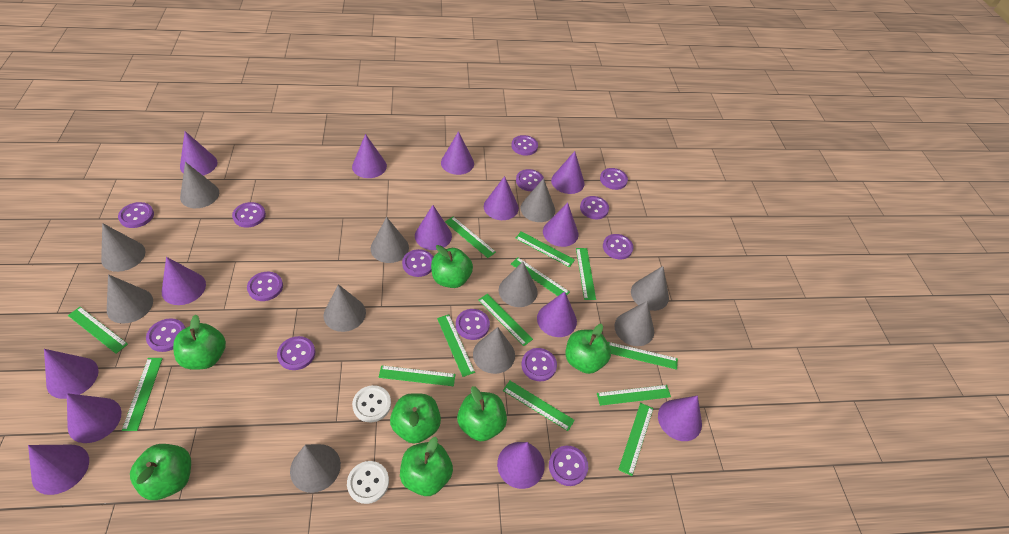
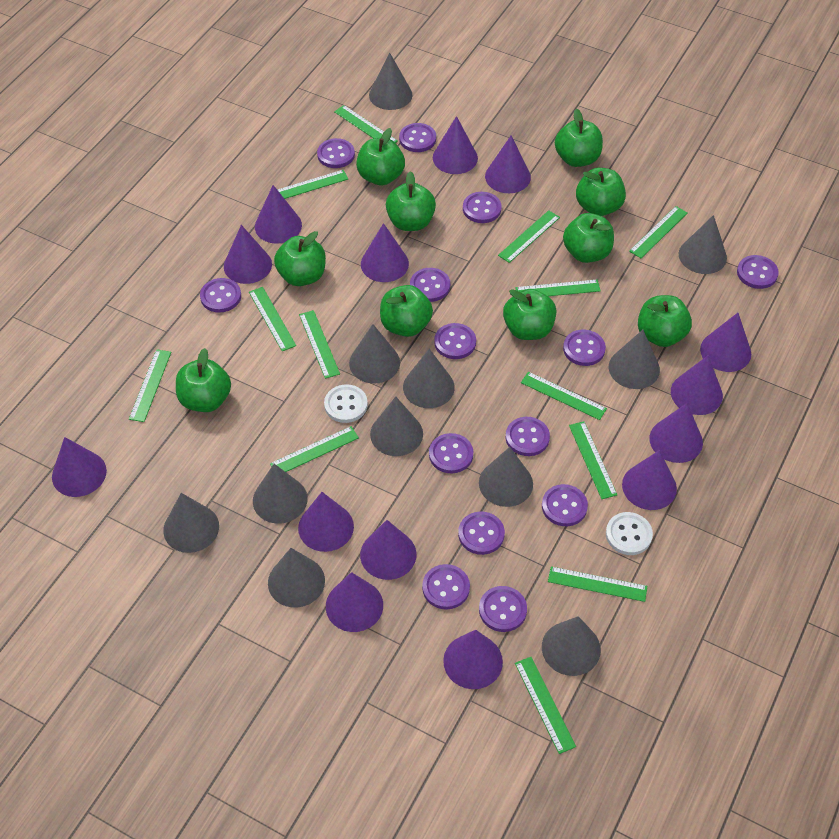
green apple: [130,444,191,500] [173,315,226,369] [390,393,441,444] [400,437,453,496] [431,245,473,288] [457,386,507,441] [565,324,611,374] = 7 -> [176,348,231,412] [274,231,326,286] [356,128,405,186] [380,285,433,337] [386,171,436,231] [503,289,556,340] [555,109,603,167] [563,213,614,263] [576,168,626,216] [638,295,692,347] = 10

